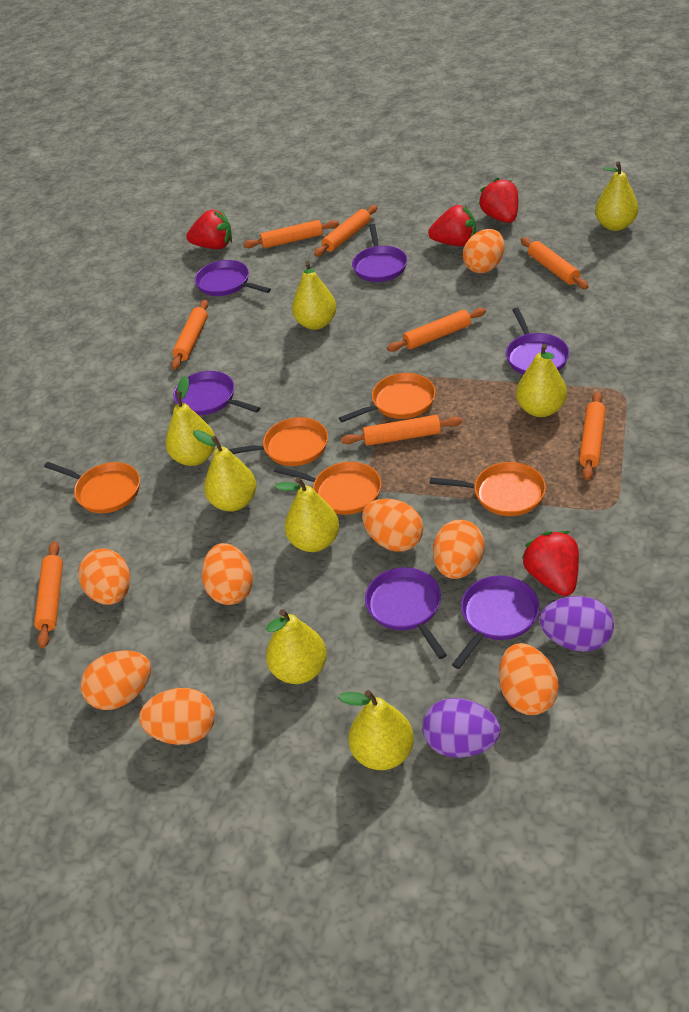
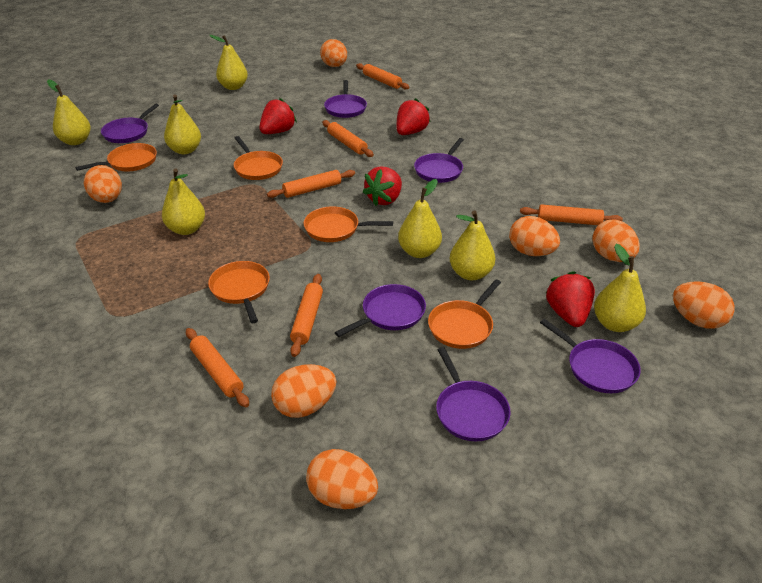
orange egg: [78,549,130,605] [81,651,151,710] [139,688,215,745] [202,543,253,605] [362,499,423,552] [433,520,484,579] [463,229,505,273] [499,643,559,715] = 8 -> [84,165,122,203] [271,364,336,418] [306,449,378,509] [320,39,347,67] [509,216,560,256] [592,219,640,262] [673,281,734,329] = 7
orange rolling pin: [34,541,63,648] [171,300,208,370] [243,220,339,249] [314,205,378,257] [341,415,462,446] [387,308,486,352] [521,237,589,289] [579,391,606,480] = 8 -> [186,328,249,407] [267,170,355,198] [290,274,323,357] [322,120,374,157] [356,63,410,90] [520,204,623,225] = 6
purple egg: [422,698,501,758] [539,596,614,652] = 2 -> none = 0
yellow pear: [166,376,215,466] [193,430,256,512] [266,609,327,684] [275,477,339,552] [292,261,337,330] [338,690,414,770] [516,344,567,417] [595,161,638,231] = 8 -> [47,80,91,145] [162,169,205,235] [164,94,201,154] [209,35,248,90] [398,179,442,258] [450,211,495,280] [594,244,646,332] = 7

